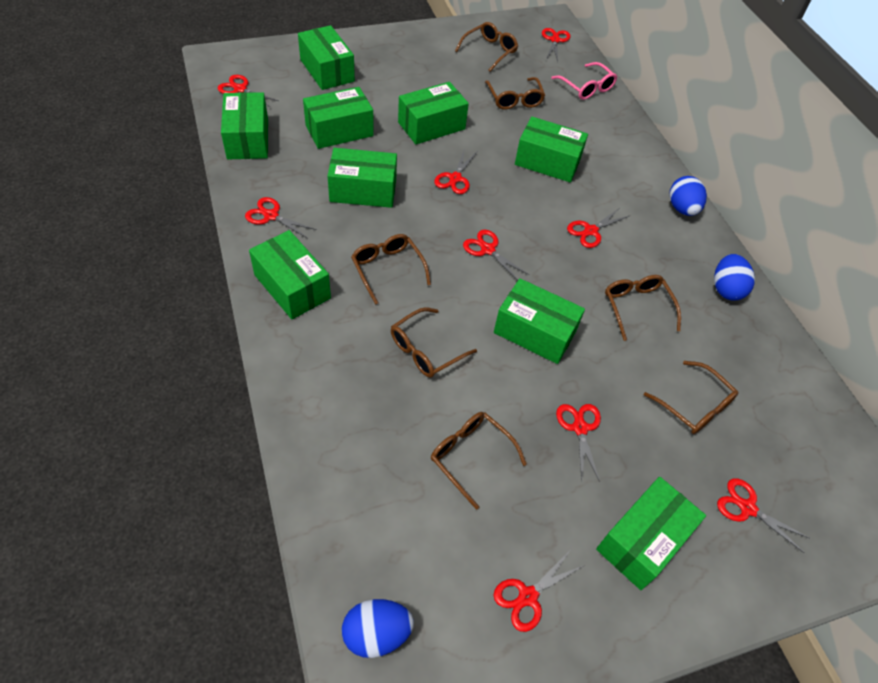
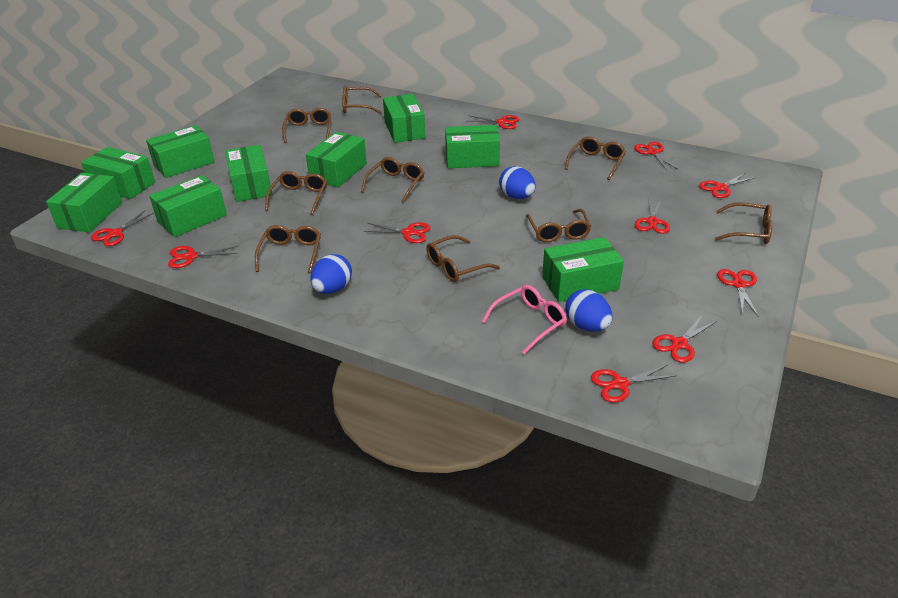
brown glasses: [351,234,431,305] [391,307,477,378] [431,412,527,510] [455,22,518,72] [485,77,545,110] [605,275,681,341] [644,361,738,434] = 7 -> [255,225,321,273] [265,171,327,215] [282,108,331,143] [342,86,382,114] [361,157,424,203] [426,235,500,282] [526,209,591,242] [565,136,626,180] [715,202,773,244] = 9
red scissors: [218,75,278,107] [245,197,317,239] [434,148,477,194] [463,229,529,281] [494,551,585,632] [542,28,570,61] [556,404,601,482] [567,209,629,248] [717,478,809,553] = 9 -> [91,210,154,246] [168,246,238,268] [364,222,431,243] [468,115,519,129] [591,365,675,403] [634,142,677,170] [635,197,670,234] [652,314,717,363] [699,173,756,198] [717,269,759,317] = 10

